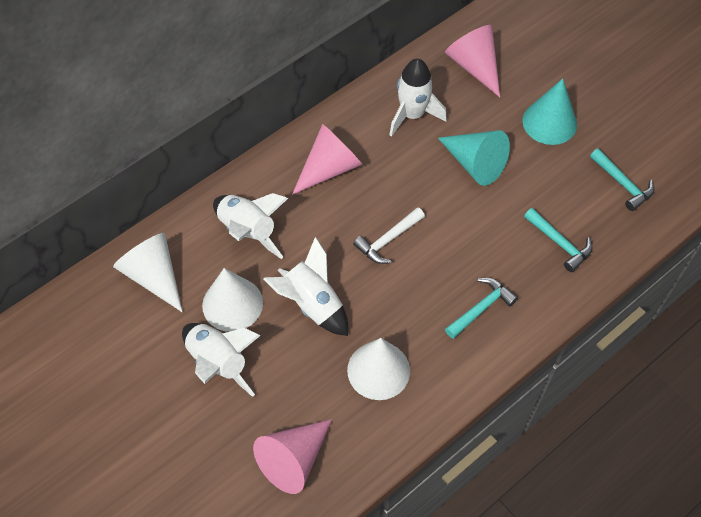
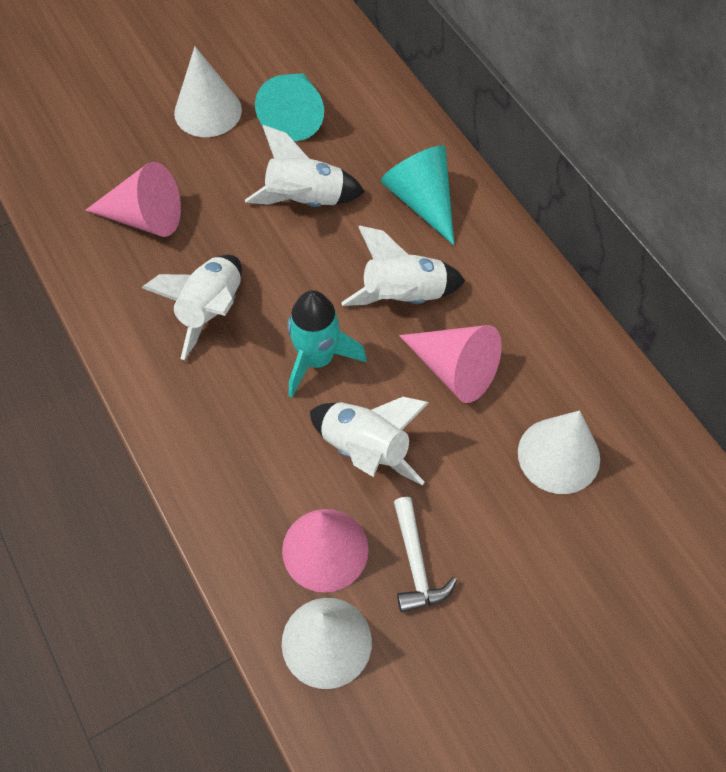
turquoise hammer: [445,278,518,339] [524,208,592,272] [590,148,654,211] = 3 -> none = 0
turquoise rocket: none = 0 -> [287,290,367,398] = 1

